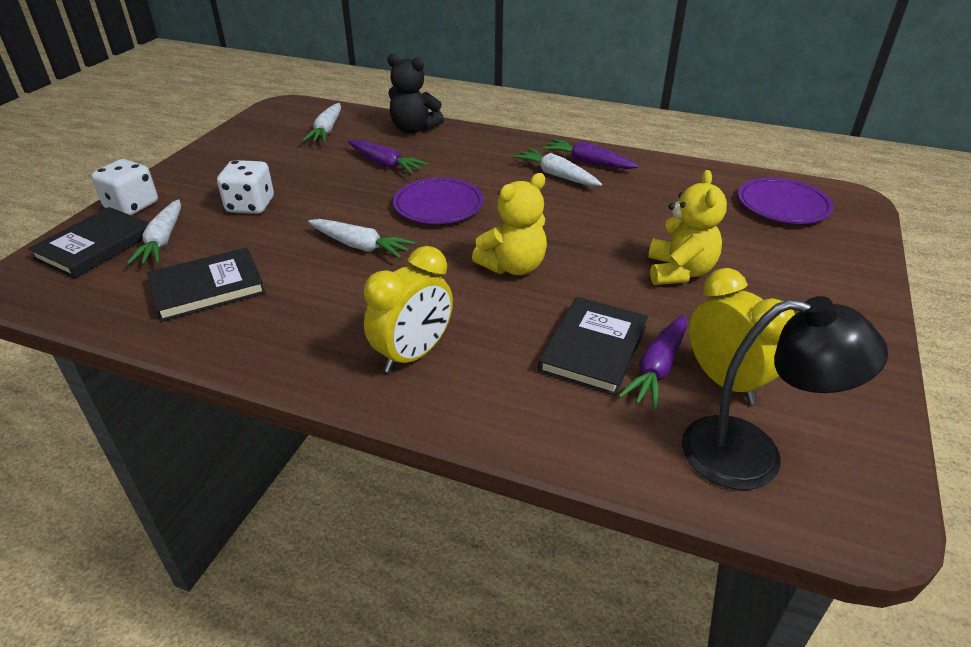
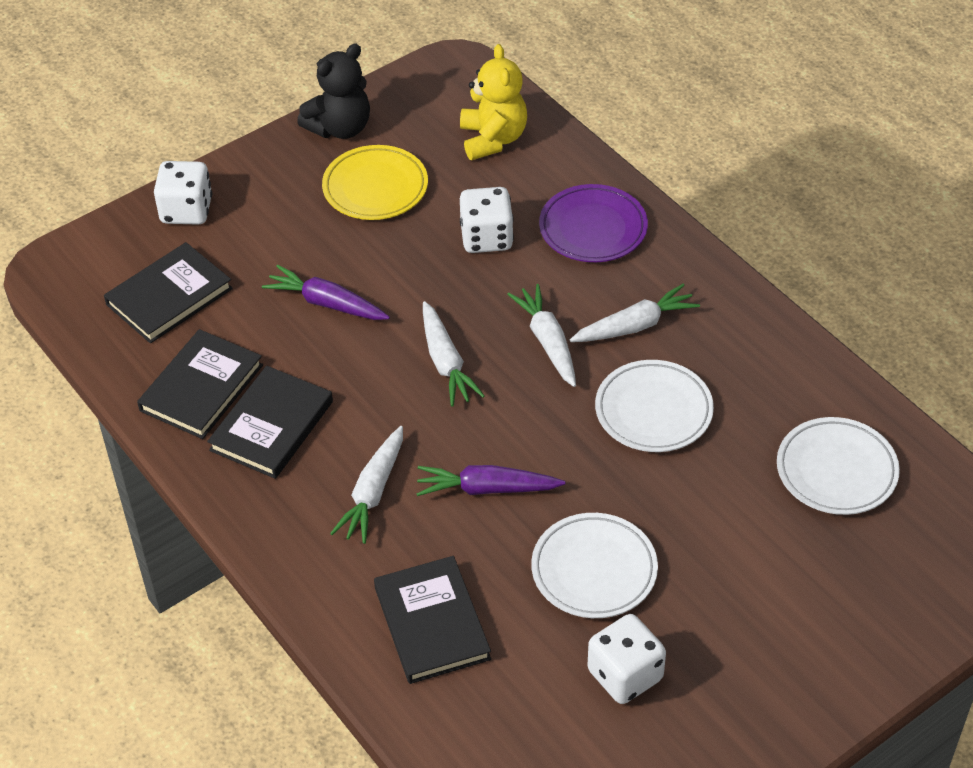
black book: [28,207,149,279] [147,247,265,322] [538,297,648,396] = 3 -> [104,242,233,343] [137,329,263,439] [207,366,333,479] [374,556,491,684] = 4
black lamp: [682,296,888,490] = 1 -> none = 0
purple carrot: [348,139,428,174] [542,139,639,169] [618,314,687,411] = 3 -> [262,265,390,320] [416,465,565,496] = 2
purple plate: [393,178,484,224] [738,177,834,224] = 2 -> [539,184,648,262] = 1
white dice: [91,159,158,215] [217,160,274,214] = 2 -> [154,161,212,225] [460,187,514,253] [588,614,666,704] = 3
white plate: none = 0 -> [531,513,658,618] [595,360,714,452] [777,417,900,515] = 3
yellow clock: [364,246,453,373] [689,268,795,404] = 2 -> none = 0
yellow plate: none = 0 -> [322,145,428,220] = 1
yellow teddy bear: [472,173,547,275] [648,170,727,285] = 2 -> [460,44,527,160] = 1

